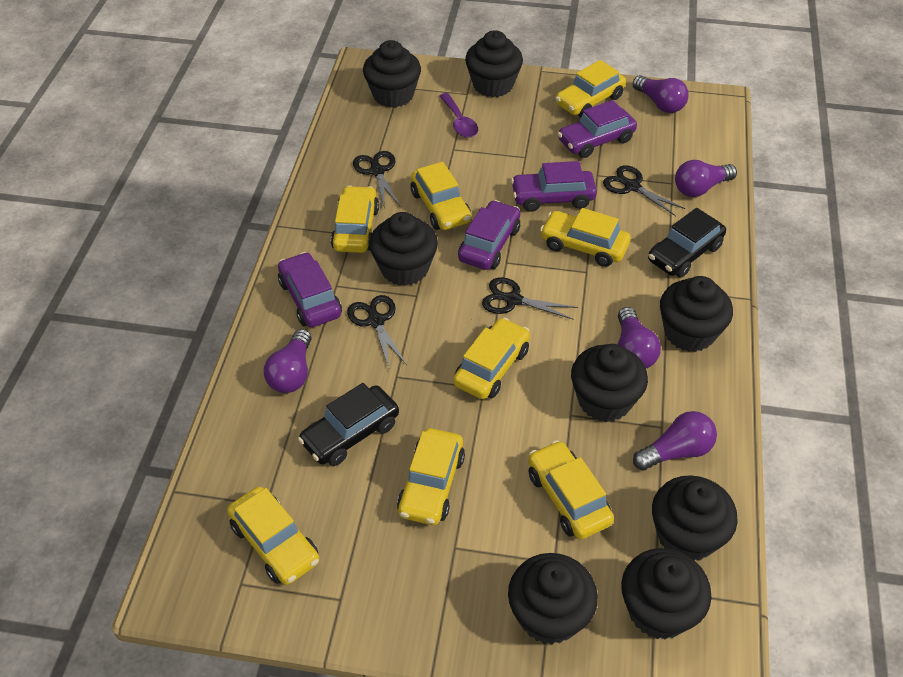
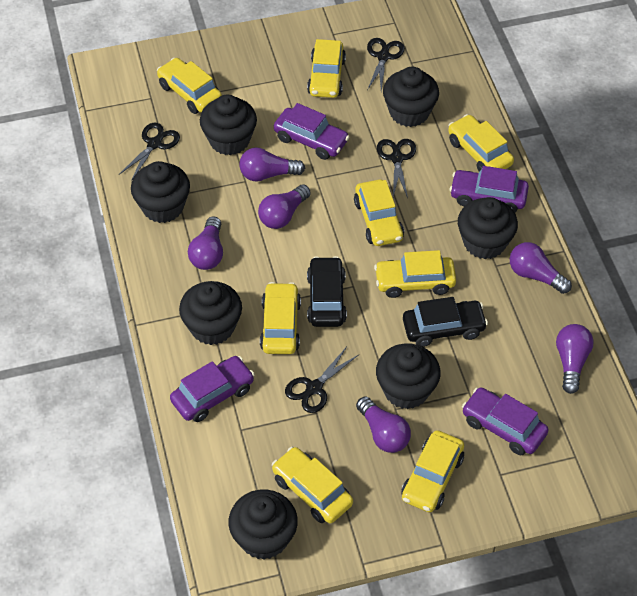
black cupcake: [363,40,421,107] [369,212,438,286] [465,30,523,97] [508,553,598,644] [571,344,648,422] [621,548,712,639] [652,475,738,561] [660,276,733,352] = 8 -> [131,161,190,223] [179,281,242,345] [200,94,257,155] [229,489,298,560] [376,343,441,409] [383,67,439,127] [458,197,518,259] = 7
purple light bulb: [264,329,312,393] [618,307,661,368] [632,75,689,113] [633,411,717,470] [675,160,737,197] = 5 -> [188,216,223,270] [239,148,305,182] [258,184,311,229] [356,396,411,453] [510,242,572,294] [556,324,593,394] = 6
purple spoon: [439,93,478,138] = 1 -> none = 0

